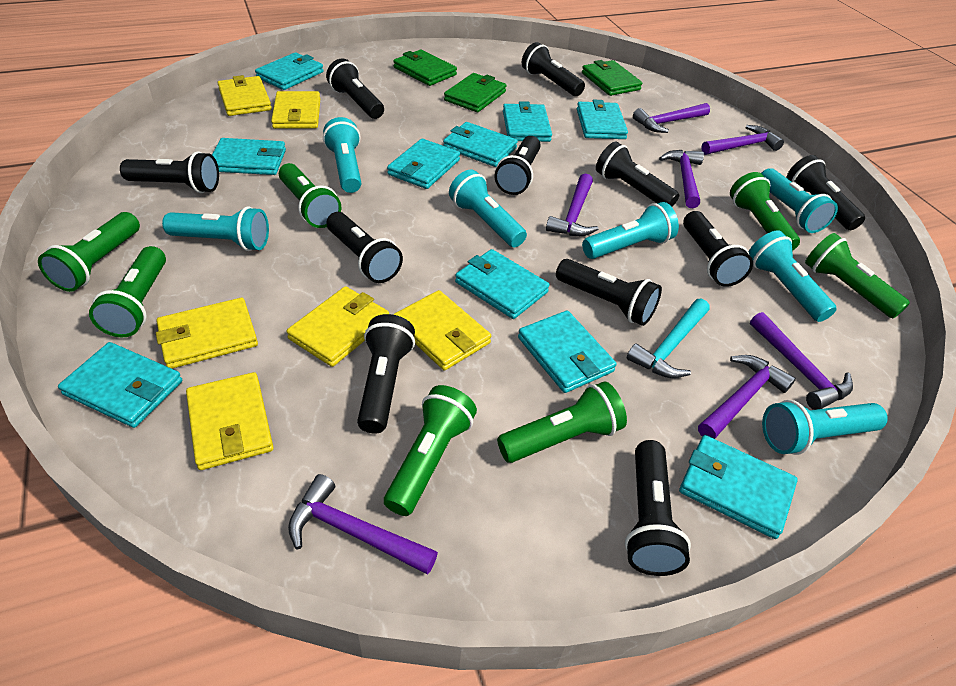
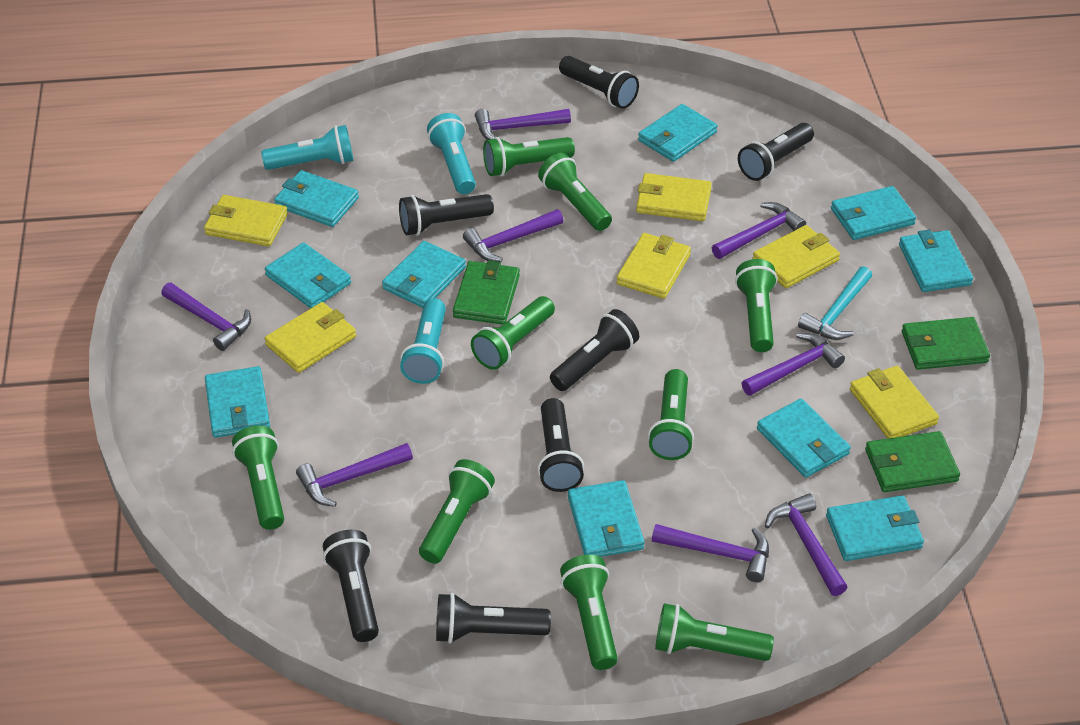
black flashlight: [120,151,219,193] [326,58,384,119] [327,212,403,283] [357,314,415,433] [494,136,541,195] [522,42,585,96] [556,259,662,326] [596,142,679,207] [625,440,691,576] [683,211,753,287] [786,155,865,230] = 11 -> [323,530,379,642] [399,194,494,236] [436,593,551,644] [537,398,584,492] [550,309,639,391] [559,56,639,109] [738,123,814,181] = 7
green flashlight: [38,212,140,292] [89,246,166,337] [279,163,341,228] [384,385,477,516] [497,381,627,463] [730,172,800,251] [805,233,910,318] = 7 -> [232,426,284,530] [419,459,495,564] [471,296,555,370] [483,137,575,176] [538,153,612,231] [560,555,618,670] [648,369,694,460] [655,603,774,661] [735,259,778,352] = 9
purple hammer: [288,474,438,575] [546,174,599,236] [633,103,710,133] [659,150,704,208] [698,355,796,439] [701,125,784,155] [750,312,853,410] = 7 -> [161,283,251,351] [296,443,413,507] [463,209,564,262] [475,109,571,140] [652,524,769,582] [712,202,806,259] [742,333,845,396] [765,493,848,596] = 8
turquoise flashlight: [162,206,269,251] [323,117,361,193] [449,170,527,247] [582,202,679,259] [749,230,837,322] [761,168,838,233] [762,400,888,455] = 7 -> [261,125,353,170] [400,298,446,384] [427,113,476,194] = 3

